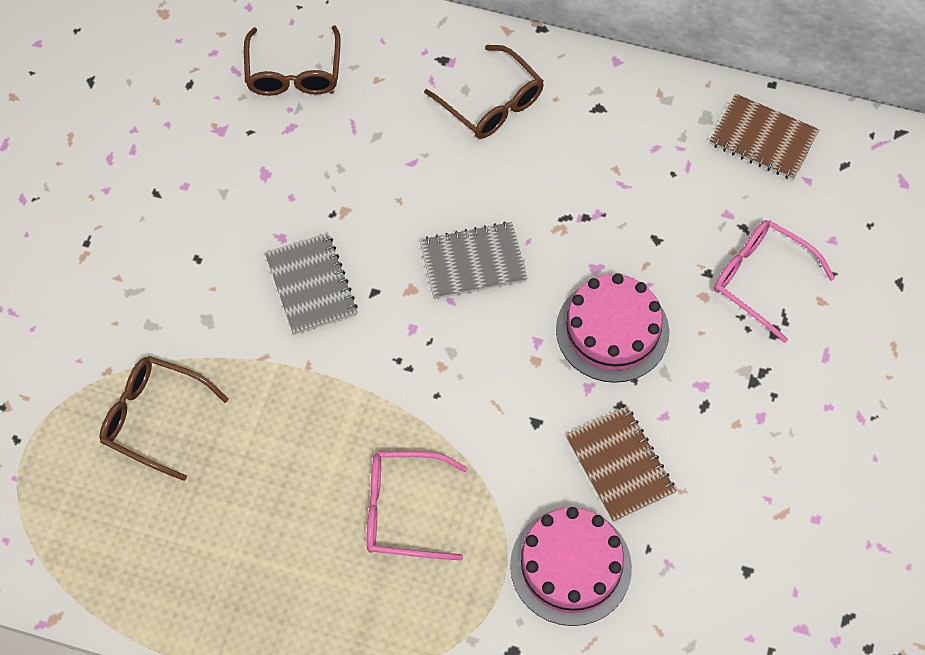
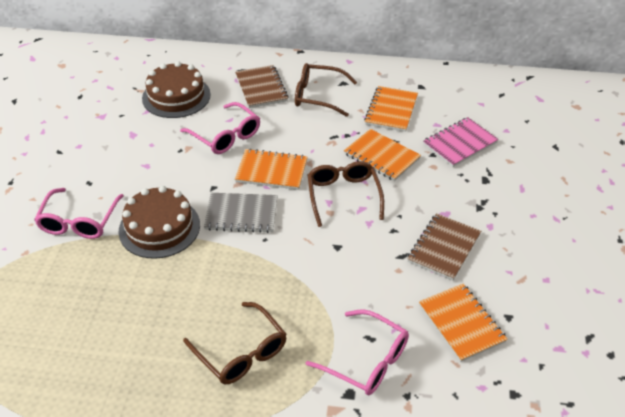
brown cake: none = 0 -> [119,186,200,259] [142,61,211,118] = 2
grey notebook: [265,233,358,335] [420,222,527,299] = 2 -> [204,193,278,233] = 1
orange notebook: none = 0 -> [235,149,307,190] [344,129,421,181] [364,86,418,132] [419,284,508,362] = 4
pink cake: [510,507,632,626] [556,273,669,383] = 2 -> none = 0
pink glasses: [367,451,468,561] [714,220,835,343] = 2 -> [34,188,123,239] [180,102,260,154] [306,309,409,395] = 3
pink notebook: none = 0 -> [423,117,499,167] = 1

